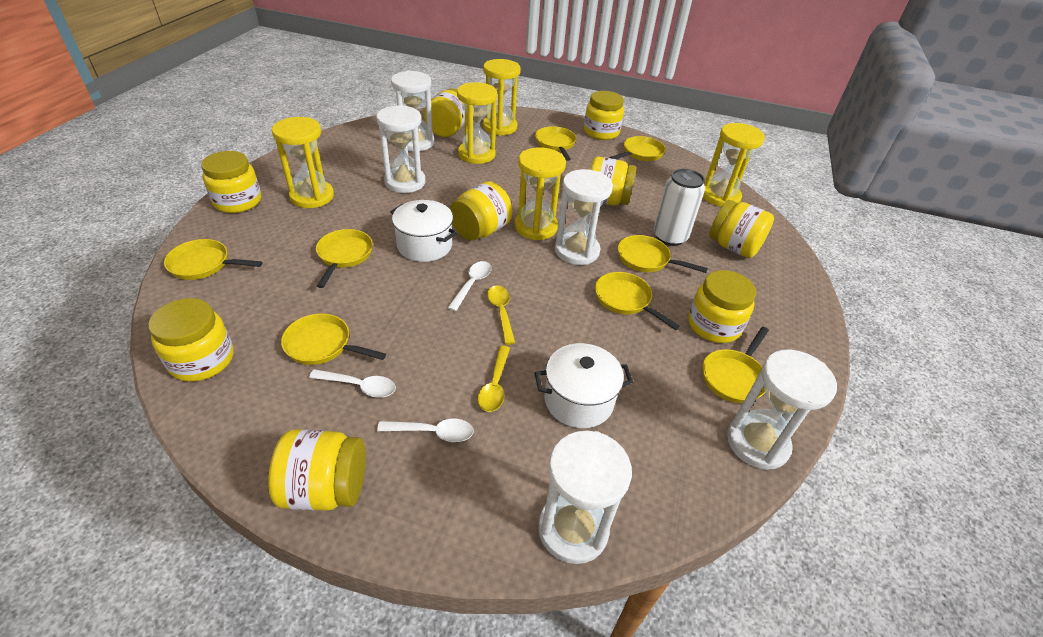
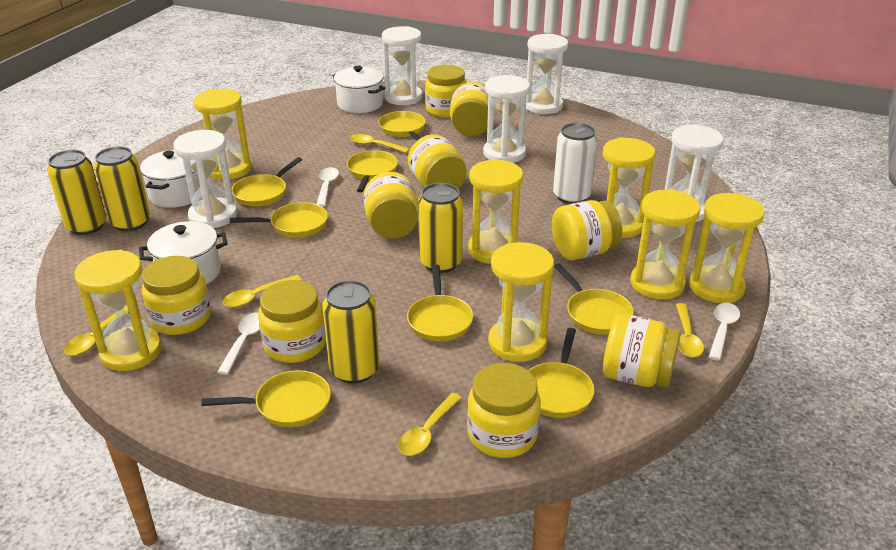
white pot: [390,200,457,262] [535,343,633,428] = 2 -> [139,221,228,284] [140,150,200,208] [333,66,386,113] = 3
yellow can: none = 0 -> [47,150,106,235] [94,146,150,231] [323,280,379,384] [418,183,463,273] = 4
yellow hourglass: [272,117,334,208] [457,82,497,164] [483,59,521,136] [514,147,566,240] [703,123,765,207] = 5 -> [74,250,162,371] [194,89,251,180] [468,159,523,264] [488,242,554,362] [603,137,655,238] [630,189,701,300] [689,193,765,303] = 7
yellow spoon: [478,346,510,412] [487,286,515,345] = 2 -> [64,306,129,356] [223,275,301,307] [350,134,410,153] [398,393,462,456] [676,303,704,357] = 5

